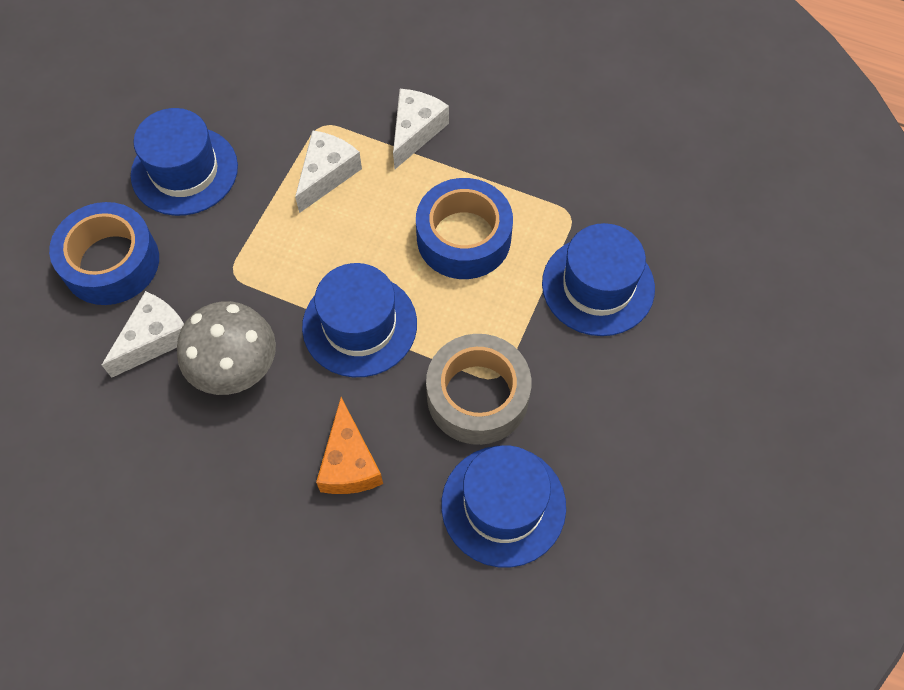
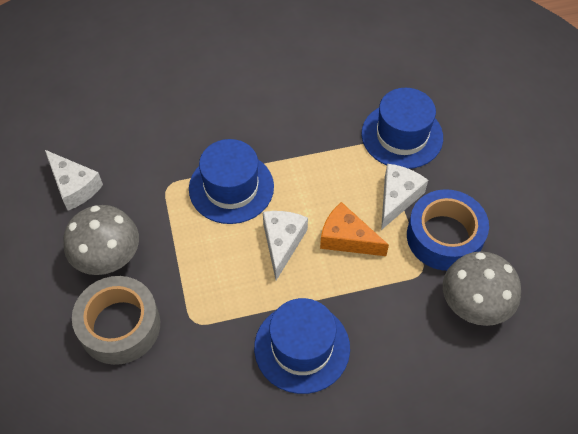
blue hat: [131,108,238,216] [302,263,417,377] [441,445,566,568] [542,223,655,336] = 4 -> [189,139,274,224] [254,298,350,394] [361,88,443,169] = 3
blue tape: [49,202,159,305] [416,178,513,279] = 2 -> [407,189,489,271] = 1
grey mushroom: [177,301,276,395] = 1 -> [63,205,139,275] [443,251,521,326] = 2

